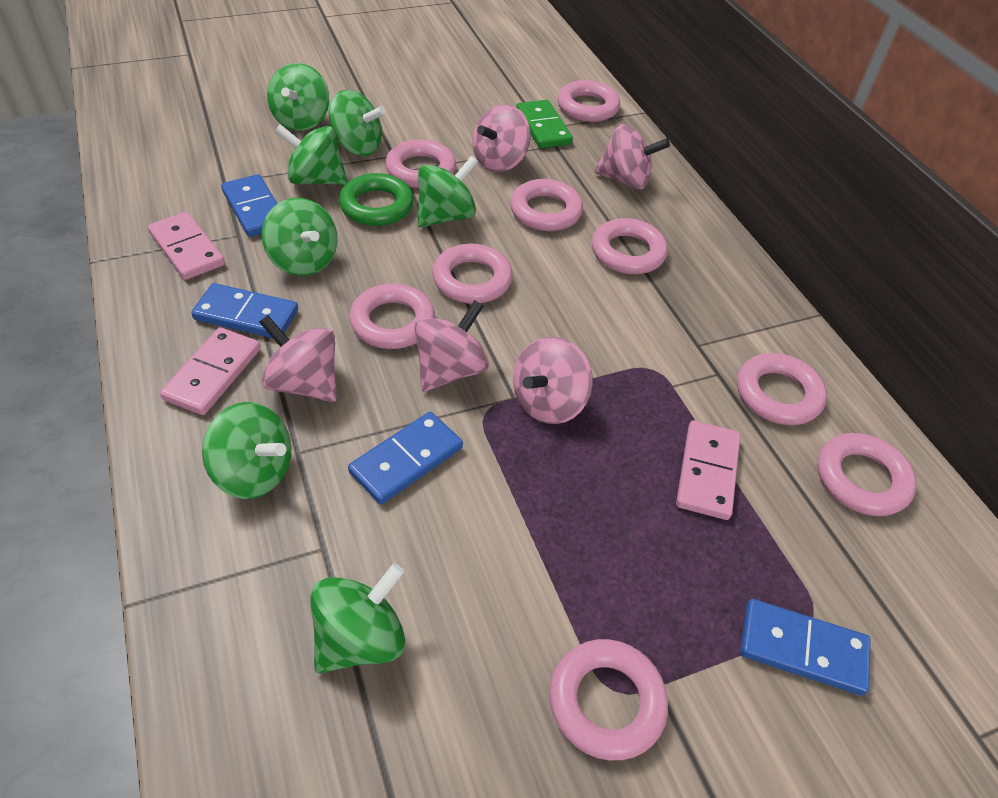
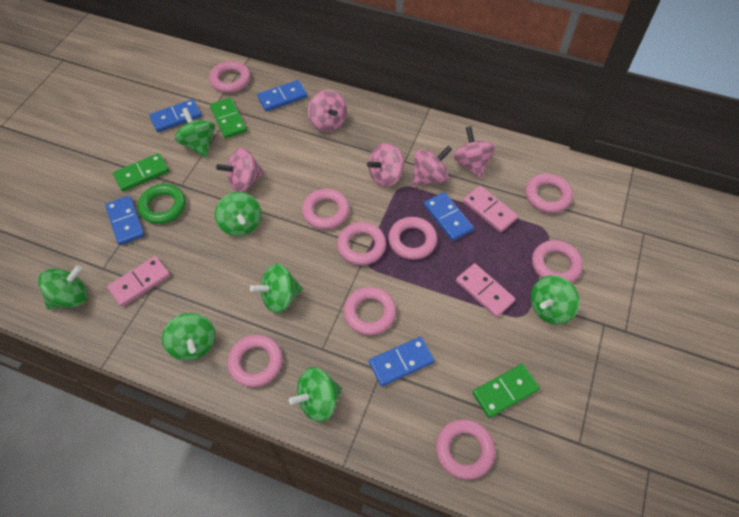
blue domino: [191,283,298,338] [221,174,278,237] [348,412,463,504] [740,599,871,695] = 4 -> [105,196,145,245] [149,99,202,132] [257,80,308,112] [369,337,435,387] [424,192,474,241] = 5
green domino: [516,100,573,149] = 1 -> [113,153,169,192] [210,98,247,138] [472,364,540,418] = 3

